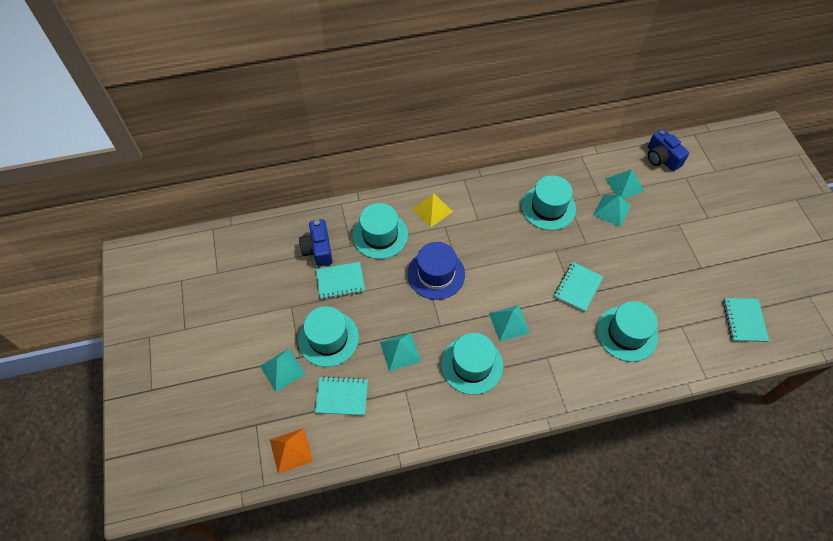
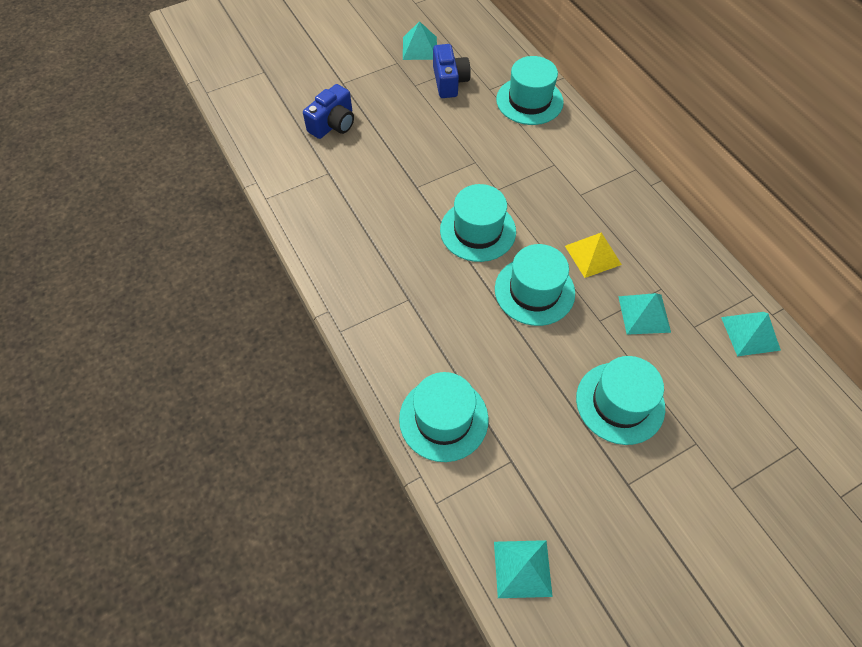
blue hat: [407,242,465,300] = 1 -> none = 0
orange pyramid: [270,428,313,474] = 1 -> none = 0
turquoise notebook: [315,376,368,416] [316,262,365,300] [554,262,603,312] [723,298,769,342] = 4 -> none = 0
turquoise pyramid: [260,349,305,392] [380,333,421,371] [489,305,530,341] [593,194,631,227] [605,169,645,199] = 5 -> [403,21,437,60] [494,540,553,598] [618,293,671,335] [721,312,781,356] = 4

